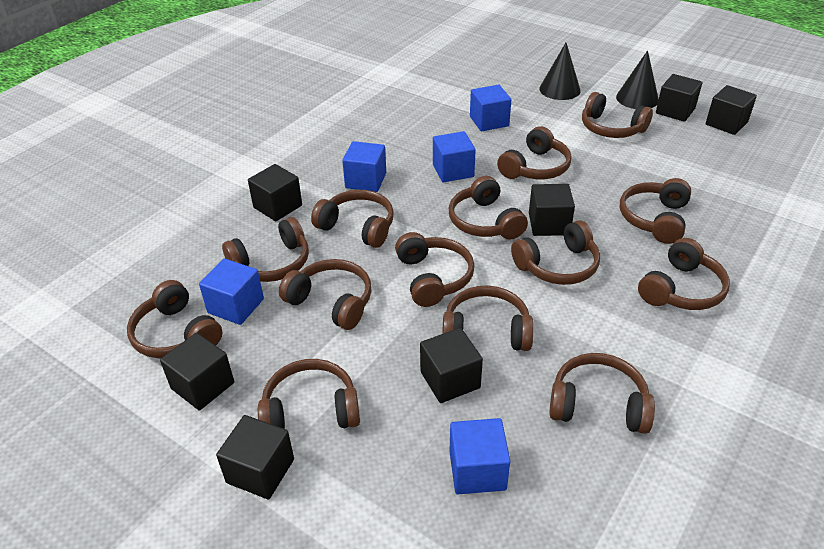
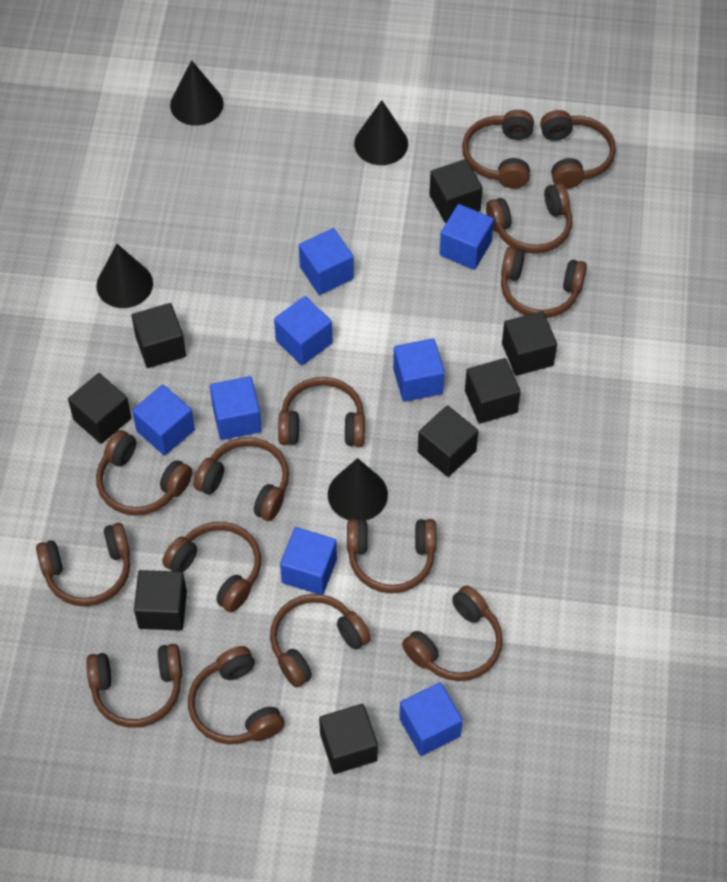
black cone: [539,43,581,100] [616,50,659,109] = 2 -> [96,244,153,308] [170,60,224,126] [328,458,388,521] [354,100,408,165] = 4
black cube: [160,333,234,411] [216,415,294,499] [248,164,302,221] [420,328,483,403] [529,184,575,236] [656,74,702,122] [706,85,757,135] = 7 -> [68,373,132,444] [132,303,186,368] [134,570,187,631] [319,704,378,774] [418,405,478,477] [429,159,483,223] [465,358,521,424] [502,311,557,376] = 8
blue cube: [199,258,264,325] [342,141,386,192] [433,131,476,183] [449,418,510,494] [470,85,511,131] = 5 -> [132,385,195,456] [210,376,262,440] [274,296,332,365] [280,527,337,594] [299,228,354,295] [393,338,445,402] [399,682,463,756] [439,204,494,270] = 8

